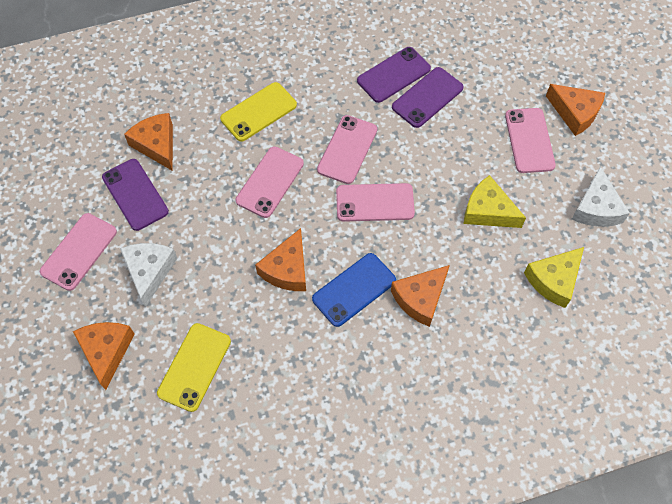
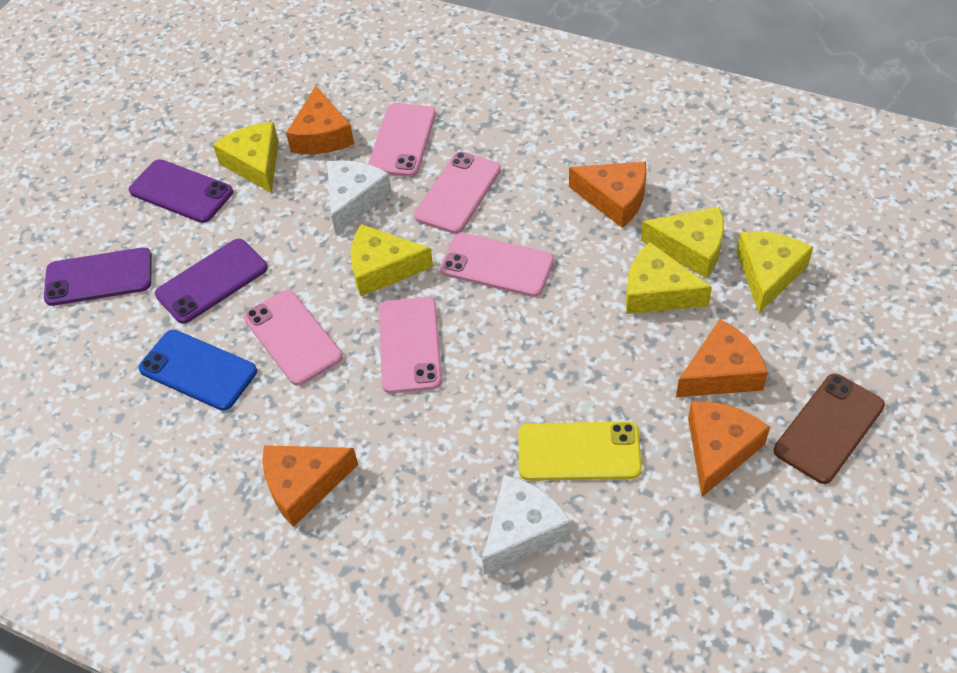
brown phone: none = 0 -> [774,374,885,484] = 1
yellow cheese: [464,175,526,228] [524,247,584,308] = 2 -> [213,122,279,193] [350,224,433,296] [626,242,712,314] [641,207,724,278] [736,231,813,313] = 5
yellow phone: [157,323,231,412] [220,82,297,141] = 2 -> [519,421,642,481] = 1

